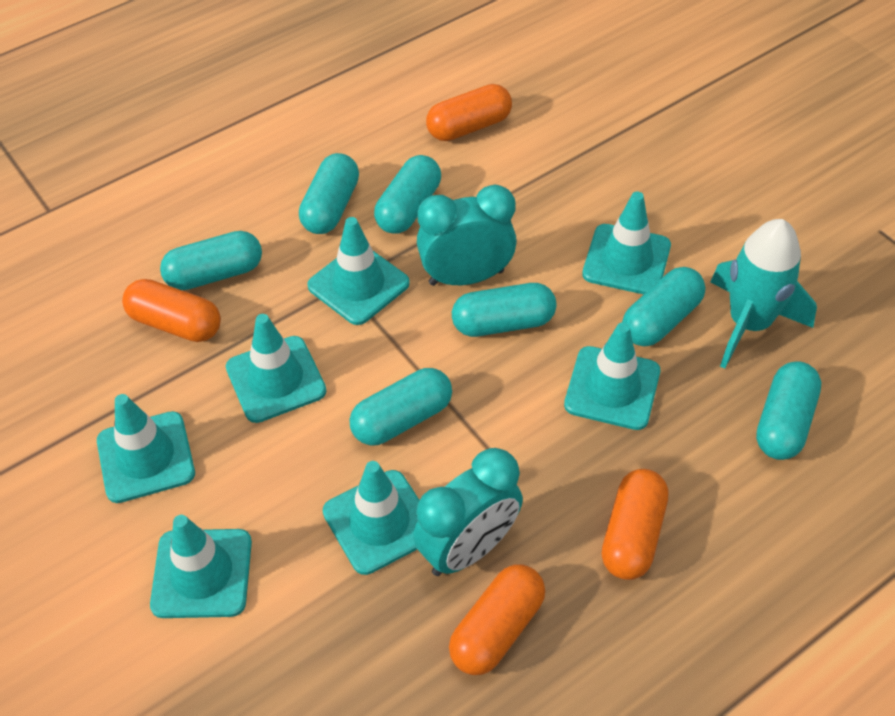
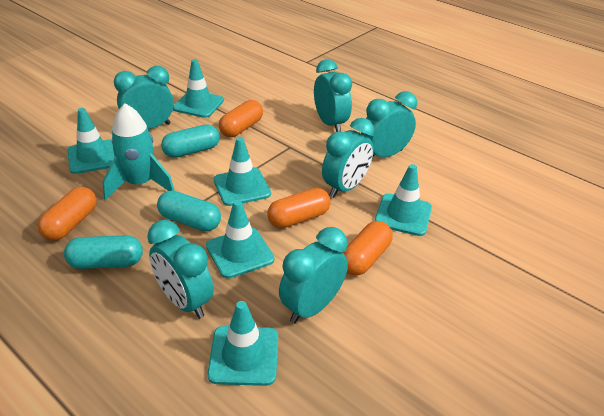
turquoise capsule: [160,231,262,290] [299,153,359,234] [350,368,452,446] [374,155,441,234] [452,283,557,337] [622,267,705,346] [756,361,821,460] = 7 -> [64,235,143,269] [157,191,221,231] [161,124,220,158] = 3
turquoise clock: [413,448,523,576] [417,184,517,286] = 2 -> [114,66,174,129] [147,220,214,319] [279,227,348,324] [314,59,352,132] [322,118,374,198] [361,91,417,157] = 6
turquoise traffic cone: [97,394,195,503] [150,515,252,618] [226,314,326,423] [307,217,410,325] [323,461,419,575] [564,322,660,430] [582,192,671,294] = 7 -> [67,108,115,174] [173,59,224,118] [206,200,274,279] [207,301,278,386] [214,137,271,206] [375,164,432,236] = 6

